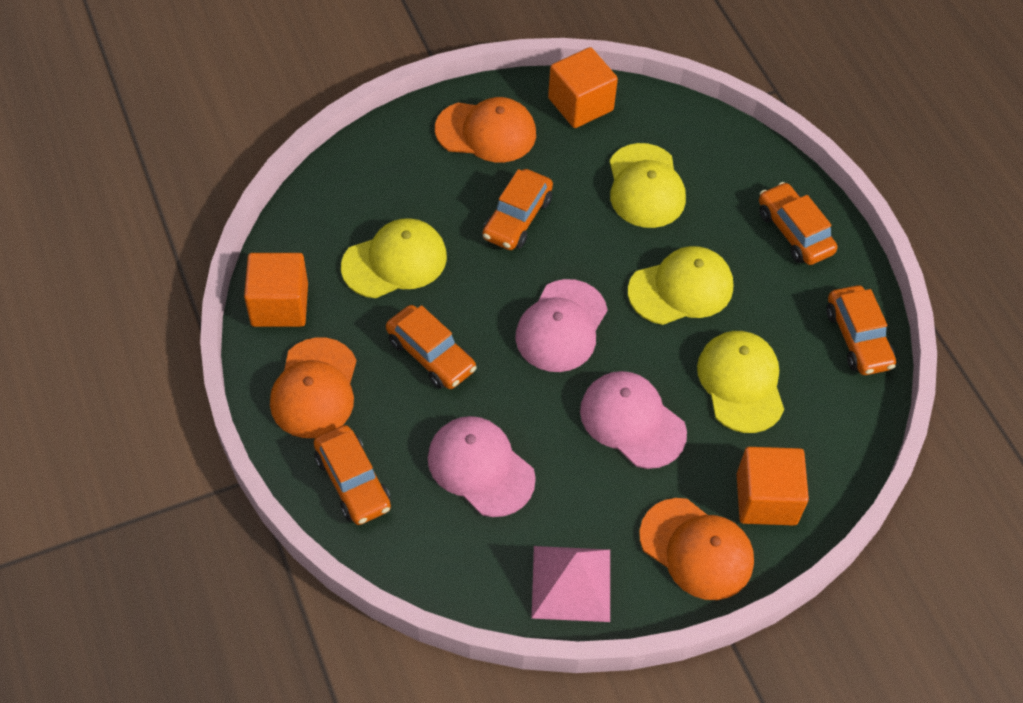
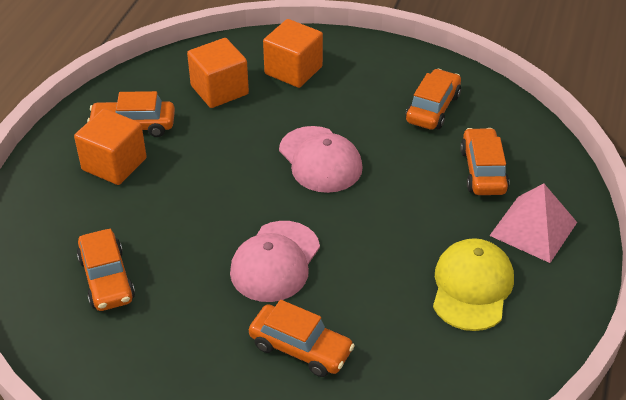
orange cap: [270,337,357,438] [435,97,536,162] [639,498,754,600] = 3 -> none = 0
pink cap: [428,416,536,517] [515,279,607,372] [580,371,687,469] = 3 -> [230,221,320,302] [279,126,363,193] = 2
yellow cap: [341,218,447,298] [610,143,686,228] [628,246,733,325] [697,331,784,433] = 4 -> [433,238,514,331] = 1

